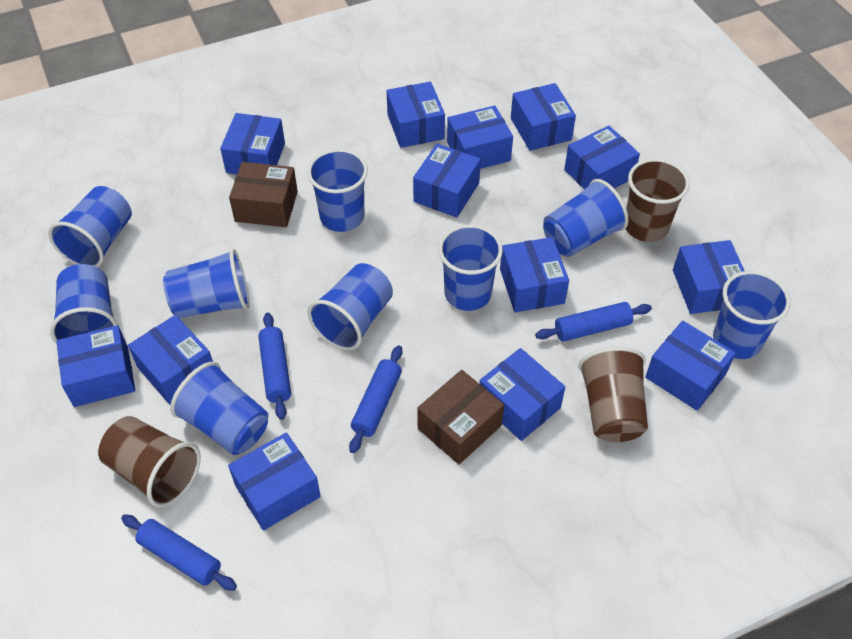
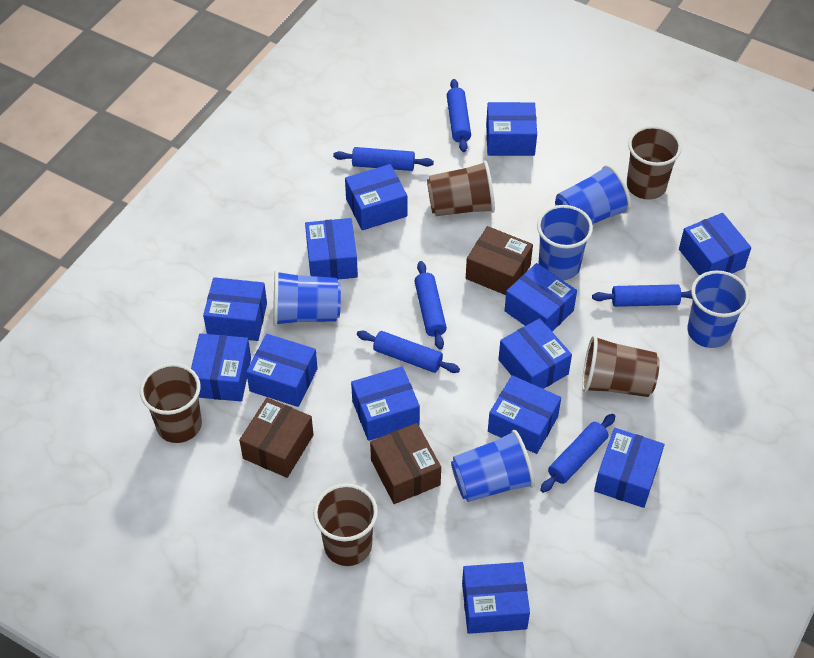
blue cup: [48,186,132,267] [50,264,118,344] [163,249,249,318] [170,362,269,455] [307,149,368,232] [308,263,393,351] [439,225,503,311] [543,179,629,257] [713,271,790,359] = 9 -> [273,270,341,326] [451,430,535,502] [537,205,593,280] [555,165,631,224] [687,270,750,348] = 5
blue rolling pin: [121,514,237,591] [258,313,291,420] [349,345,402,453] [535,302,652,341] = 4 -> [333,147,434,171] [357,331,460,373] [414,261,447,350] [447,79,471,152] [540,414,616,493] [592,284,693,307] = 6
brown box: [229,162,298,227] [417,370,504,464] = 2 -> [239,398,314,478] [370,423,441,504] [466,226,533,295] = 3
brown cup: [98,416,201,507] [579,347,648,442] [626,159,690,242] = 3 -> [140,363,202,443] [313,484,378,566] [427,161,495,216] [582,335,660,397] [627,126,682,200] = 5

